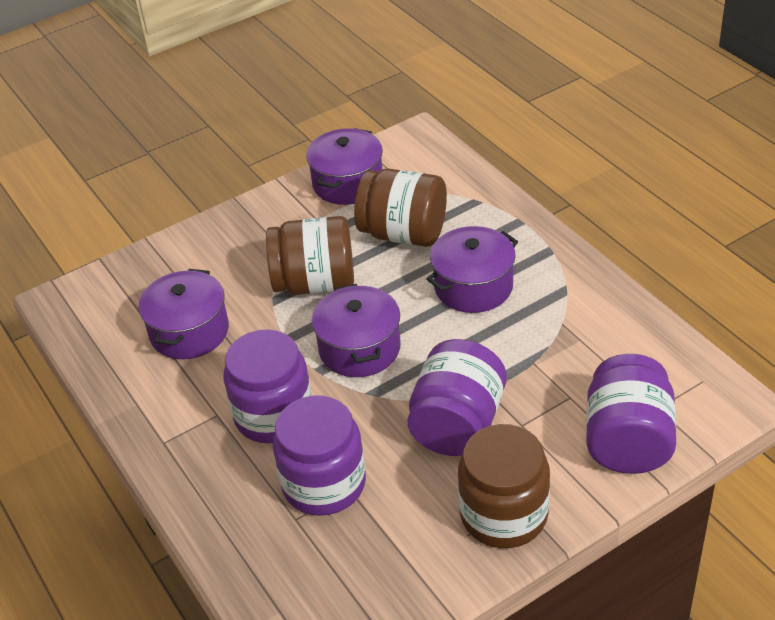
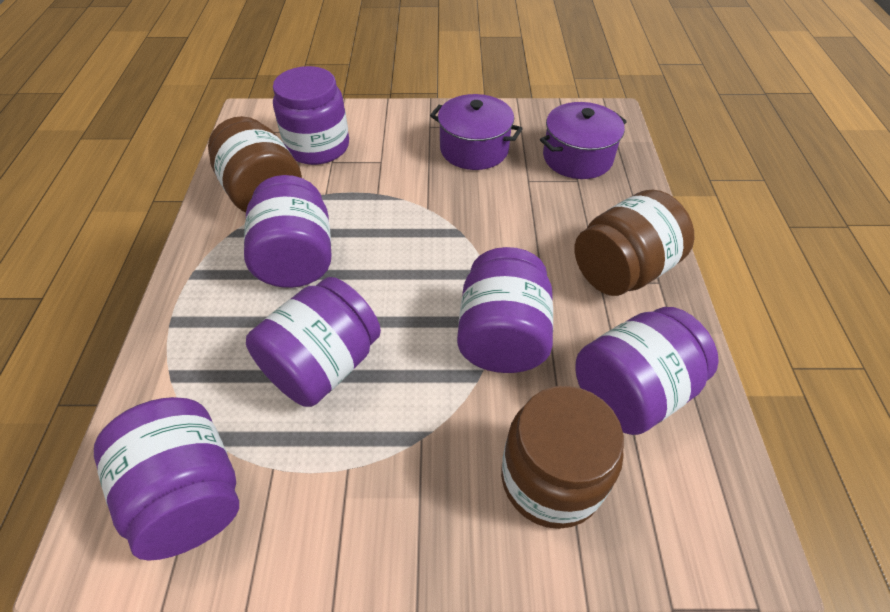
purple jar: [223,329,312,443] [273,395,366,516] [407,339,506,456] [586,354,676,474] = 4 -> [94,397,239,561] [244,175,332,288] [246,277,381,407] [273,66,349,165] [457,247,553,373] [575,307,719,435] = 6
purple pot: [138,269,229,359] [306,128,383,205] [312,284,401,377] [426,226,518,313] = 4 -> [430,94,523,170] [540,102,627,179] = 2

